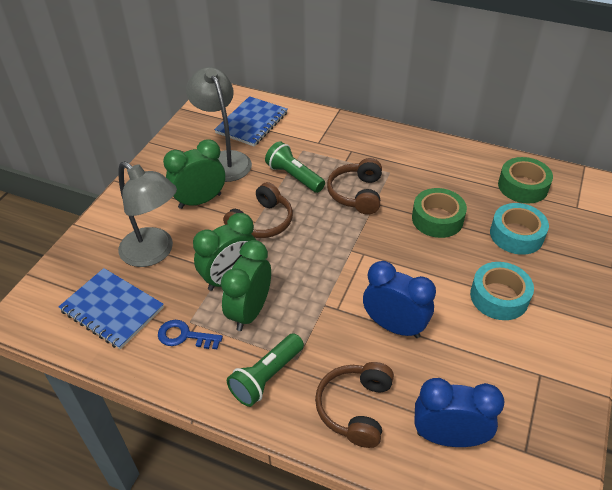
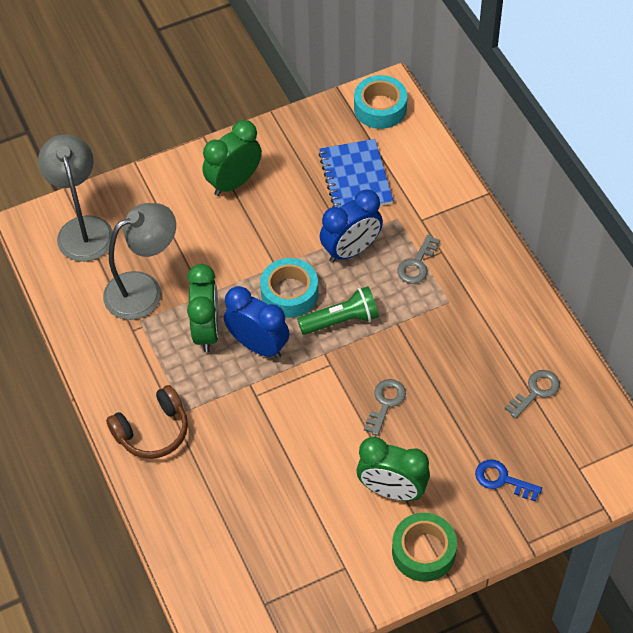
blue notebook: [58,268,164,349] [214,96,288,146] = 2 -> [318,139,393,207] = 1
brown headphones: [223,182,293,238] [315,362,394,448] [327,158,382,215] = 3 -> [106,385,188,459] = 1
green flashlight: [227,333,304,407] [265,141,325,193] = 2 -> [297,286,379,335] = 1
green tape: [412,188,467,238] [498,157,553,204] = 2 -> [392,513,457,582] = 1
grey key: none = 0 -> [364,379,406,436] [397,234,440,284] [505,370,560,418] = 3

